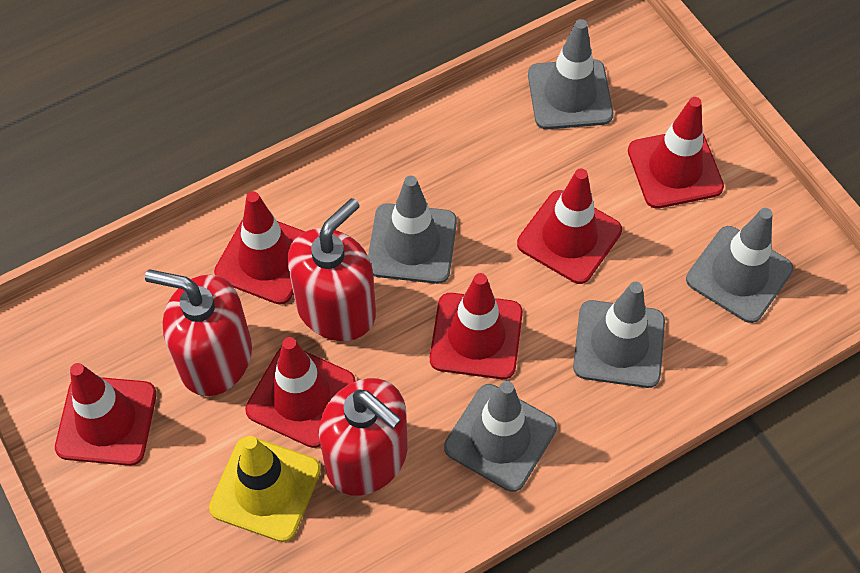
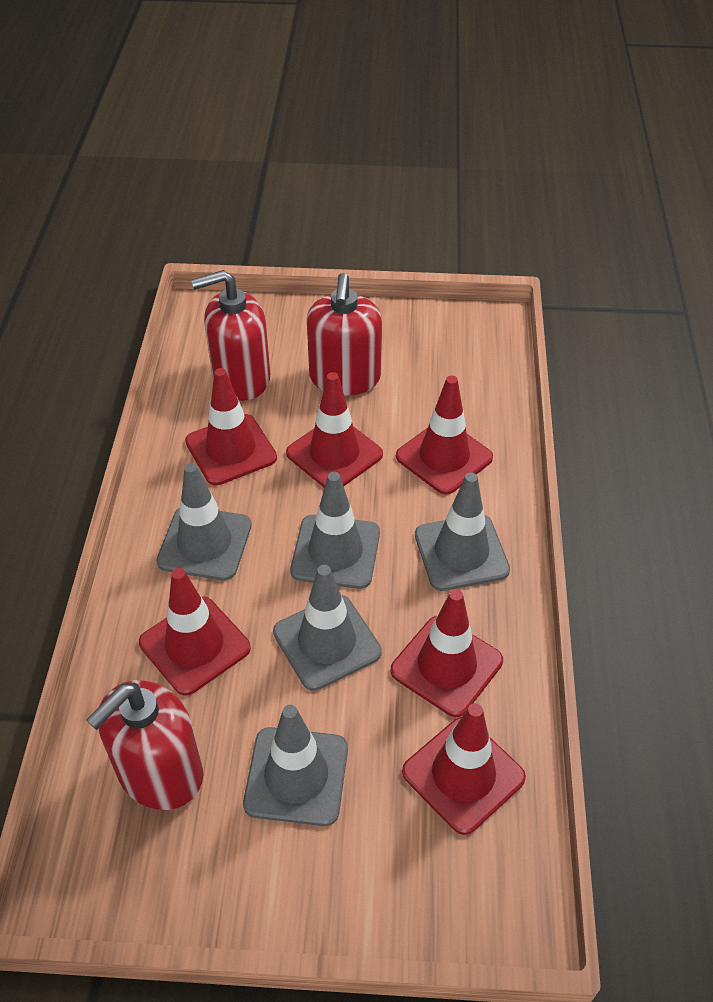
yellow traffic cone: [209,436,321,542] = 1 -> none = 0

